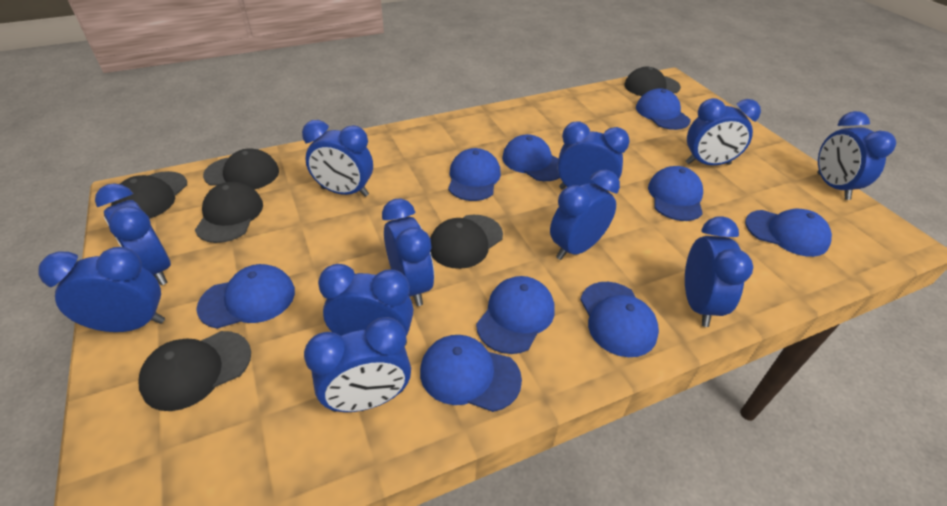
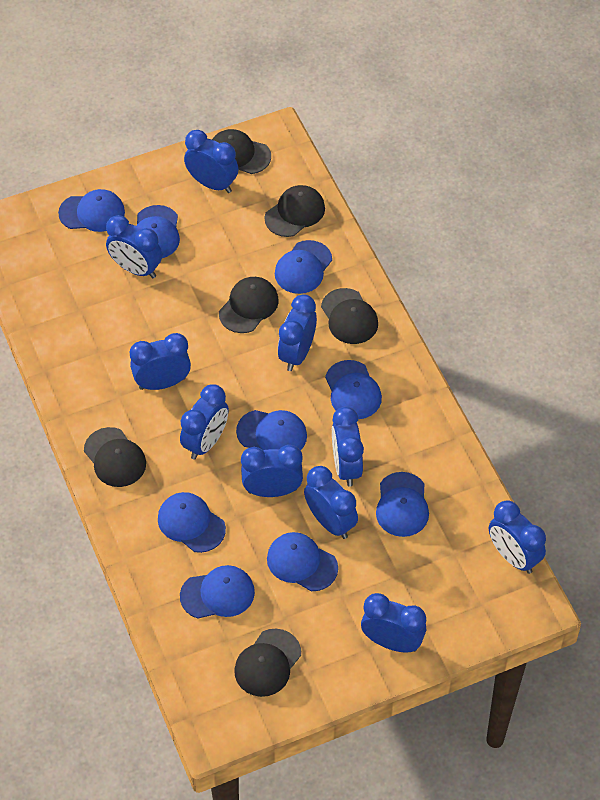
blue clock: [38,247,165,332] [95,183,171,285] [302,120,373,197] [304,317,411,412] [318,264,413,345] [382,199,434,306] [550,170,620,260] [557,121,630,192] [685,216,753,327] [686,98,761,165] [817,111,896,200] = 11 -> [106,215,162,278] [130,333,191,390] [180,384,229,460] [184,130,239,193] [241,445,303,497] [278,294,317,371] [304,466,358,539] [332,407,364,487] [361,593,426,652] [489,500,546,574] = 10

